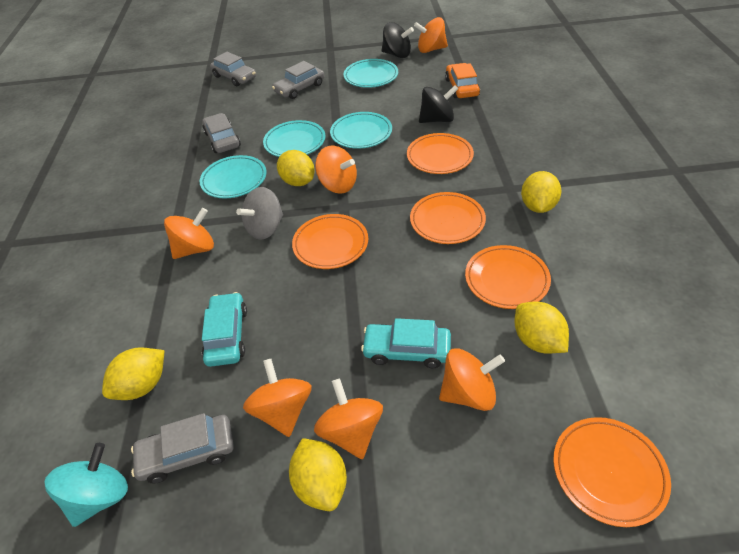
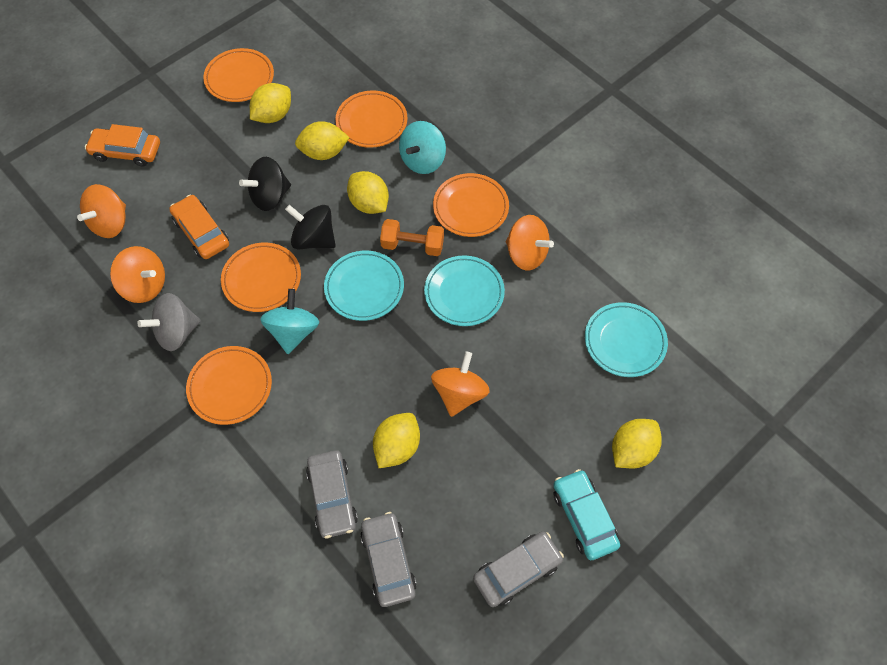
grey car: [131,413,234,484] [202,113,241,153] [210,52,256,86] [272,61,325,99] = 4 -> [306,450,358,539] [360,512,417,607] [473,532,564,607] = 3
orange car: [445,63,480,98] = 1 -> [85,124,160,167] [169,195,229,259] = 2
orange dumbbell: none = 0 -> [380,219,444,256] = 1
orange spinning top: [164,208,214,259] [243,359,312,437] [314,379,383,459] [315,146,357,194] [414,17,448,53] [439,348,505,411] = 6 -> [77,184,126,238] [110,246,165,303] [431,351,490,417] [506,215,554,271] = 4
turquoise car: [202,292,247,367] [361,318,451,368] = 2 -> [553,469,620,560] = 1
turquoise plate: [200,155,266,198] [263,120,325,157] [330,112,392,149] [344,59,398,88] = 4 -> [324,251,404,321] [424,255,505,326] [585,302,668,377] = 3
turquoise spinning top: [44,443,128,527] = 1 -> [260,289,319,354] [399,121,446,174] = 2

